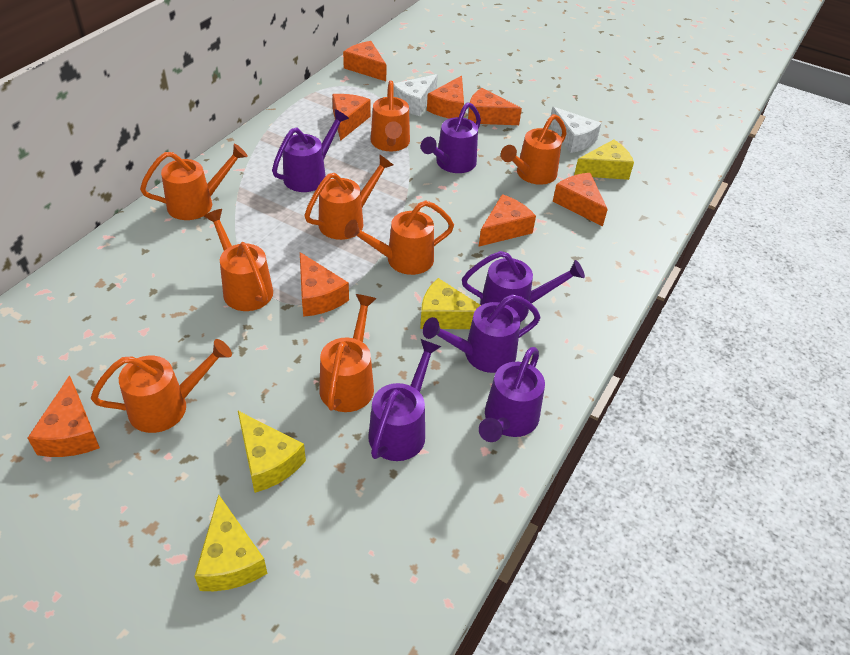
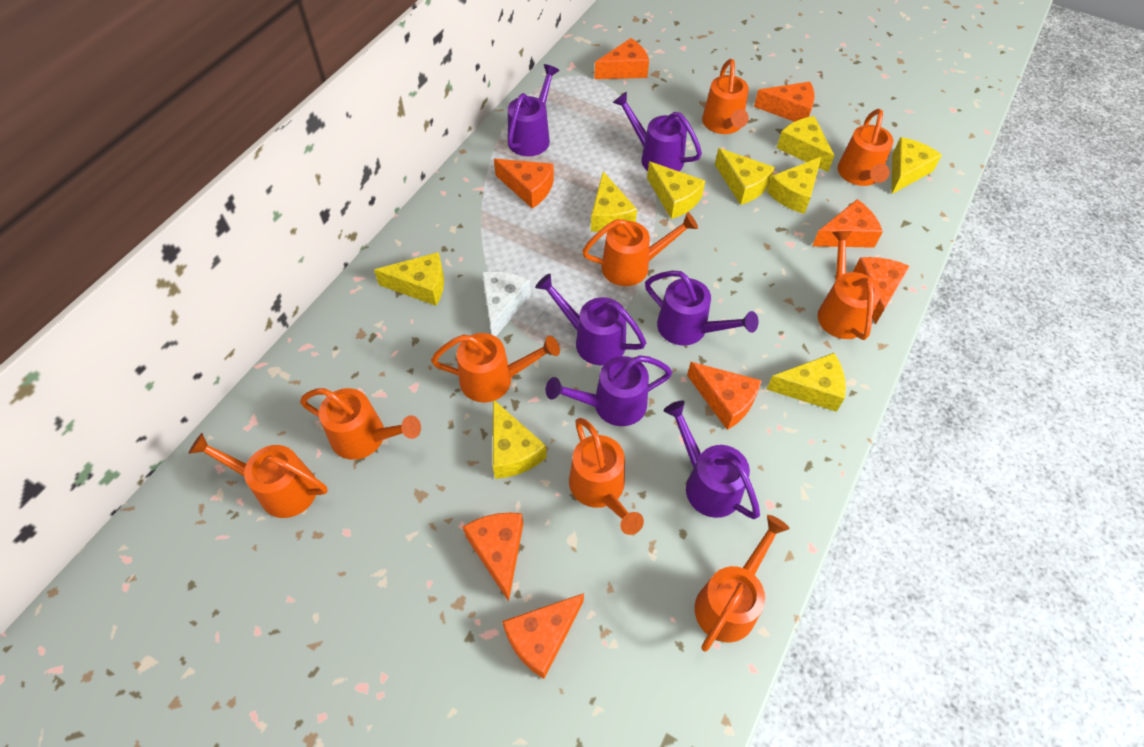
orange watering can: [91,339,232,433] [140,144,248,220] [204,209,273,311] [304,155,393,240] [319,294,377,412] [344,200,454,275] [371,80,410,151] [501,114,567,185] = 8 -> [188,433,328,518] [300,388,421,460] [431,333,560,403] [569,418,644,535] [582,212,698,286] [695,515,790,652] [702,59,749,134] [818,231,881,340] [838,109,893,186] = 9
white cheese: [393,74,438,116] [550,107,601,153] = 2 -> [482,272,531,337] = 1
yellow cheese: [194,494,267,591] [238,411,306,493] [420,278,481,329] [574,140,634,180] = 4 -> [374,252,444,306] [493,399,547,479] [591,171,637,232] [647,162,705,219] [715,148,775,205] [767,157,821,214] [767,353,846,412] [777,116,834,172] [892,137,942,194] = 9

